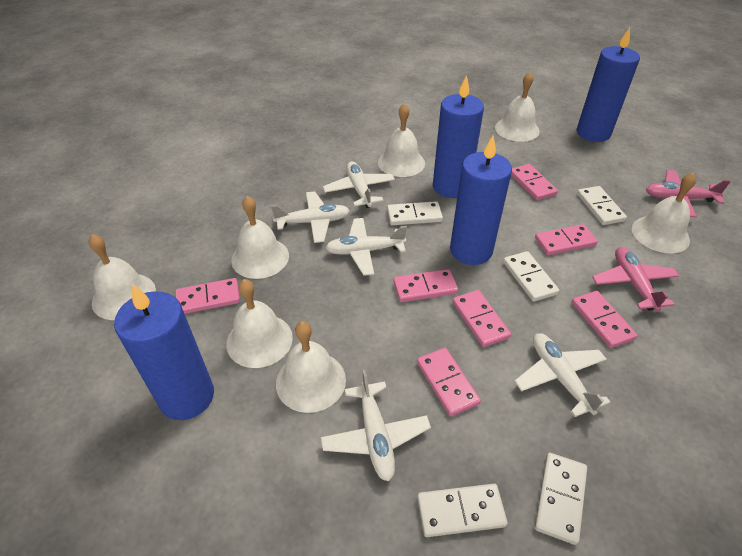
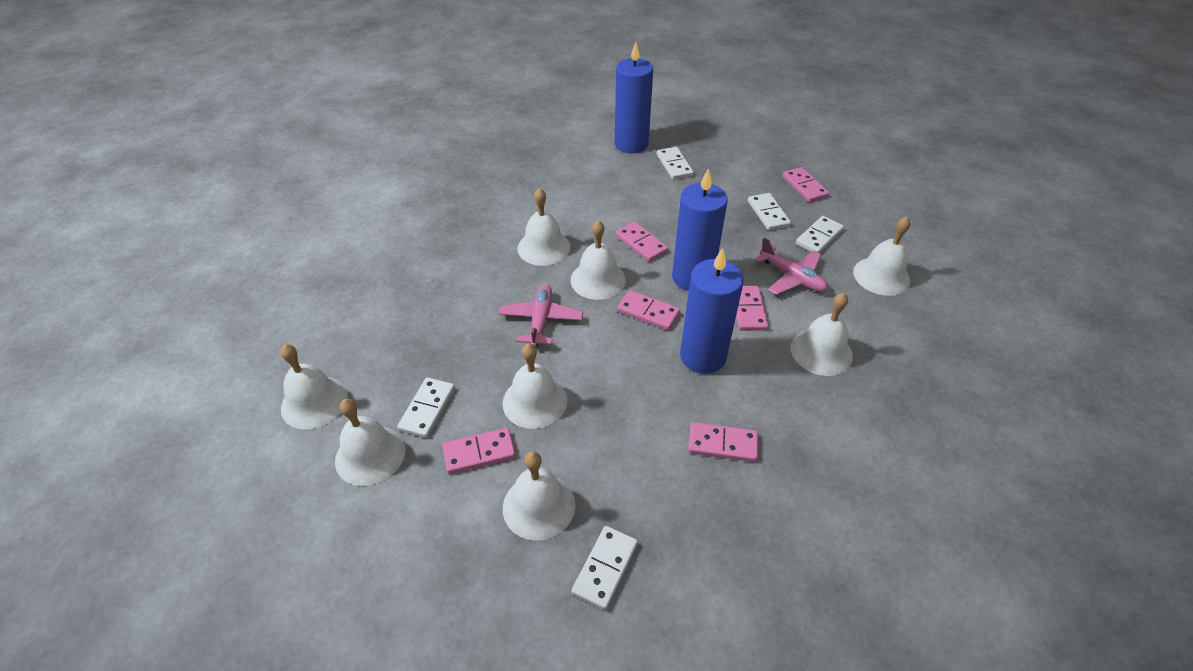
blue candle: [114,284,214,420] [433,75,484,198] [450,136,512,265] [577,28,640,142] = 4 -> [615,42,653,153] [672,169,728,291] [680,248,744,374] = 3
pink domino: [175,278,240,314] [393,269,458,302] [417,348,481,416] [452,290,511,347] [511,164,558,200] [535,224,598,255] [572,291,638,348] = 7 -> [442,428,516,474] [616,222,668,262] [617,290,680,330] [688,422,758,462] [736,286,768,331] [782,167,829,202] = 6
white bell: [89,234,156,320] [226,279,293,368] [231,196,289,279] [276,321,346,413] [378,103,425,177] [495,72,540,142] [632,172,696,253] = 7 -> [281,344,348,430] [335,399,405,486] [503,344,567,429] [503,451,575,541] [518,188,570,266] [570,220,626,300] [791,293,853,376] [853,217,910,296] = 8
white plane: [271,191,350,243] [321,370,431,481] [323,162,395,208] [326,218,407,276] [515,333,611,417] = 5 -> none = 0

